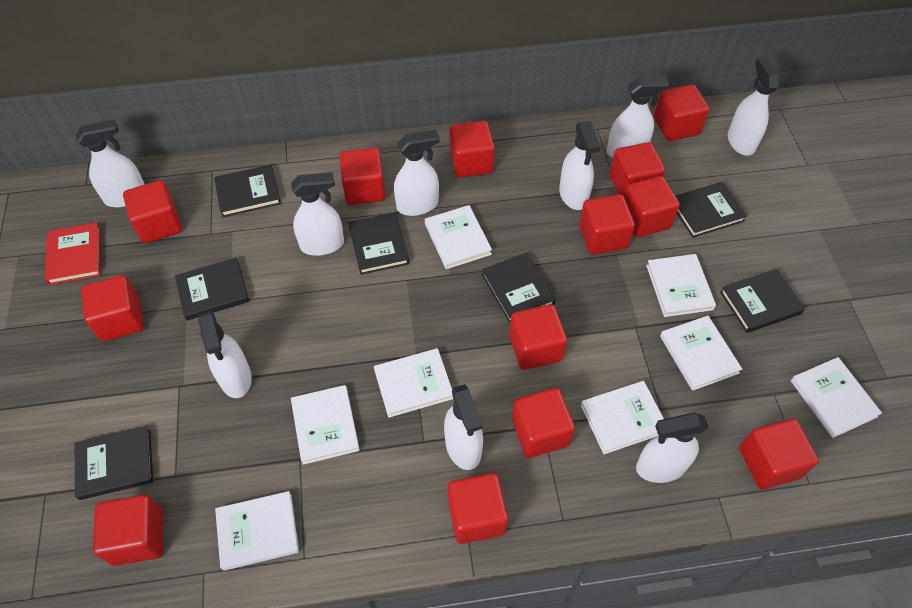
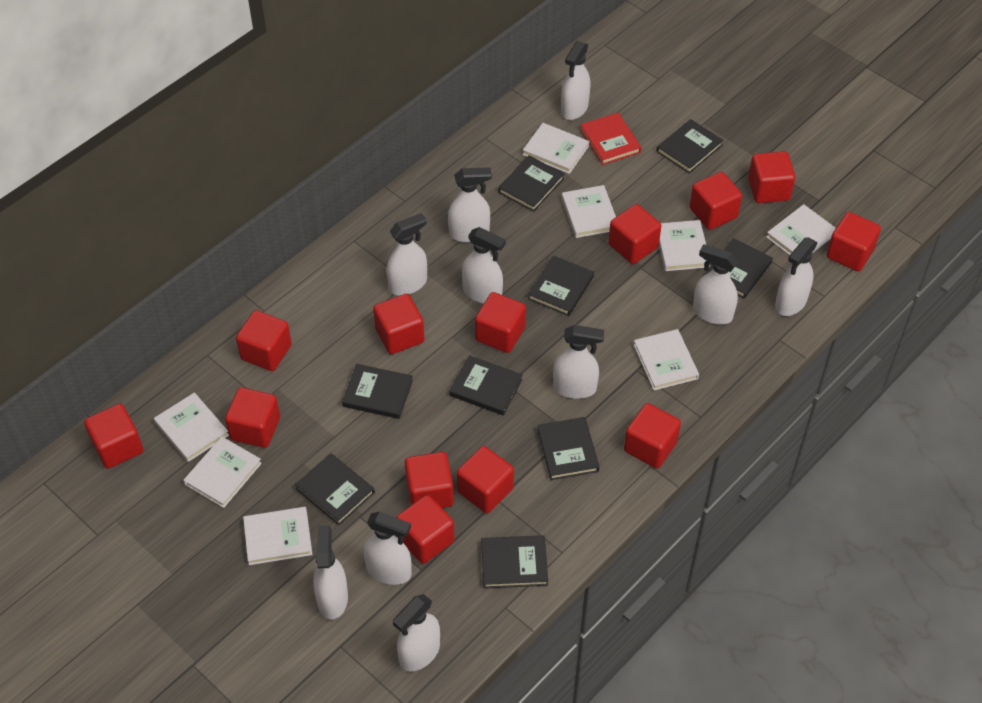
black book: [75,426,153,500] [175,258,249,320] [214,165,281,217] [348,212,409,275] [482,253,556,323] [676,182,747,238] [720,269,805,333] = 7 -> [295,453,375,525] [342,364,413,419] [449,355,523,416] [481,535,548,589] [498,155,564,212] [528,255,594,316] [537,417,599,480] [657,119,724,174] [706,238,773,299] = 9
white spray bottle: [75,120,145,207] [198,311,252,398] [291,172,344,256] [394,130,439,216] [444,384,483,470] [559,121,600,210] [607,77,669,158] [636,412,709,483] [728,57,779,156] = 9 -> [313,525,348,620] [363,511,412,585] [387,213,427,295] [393,594,440,671] [448,167,492,242] [462,227,506,304] [553,325,604,399] [561,41,590,120] [693,244,738,324] [775,237,818,316] = 10

